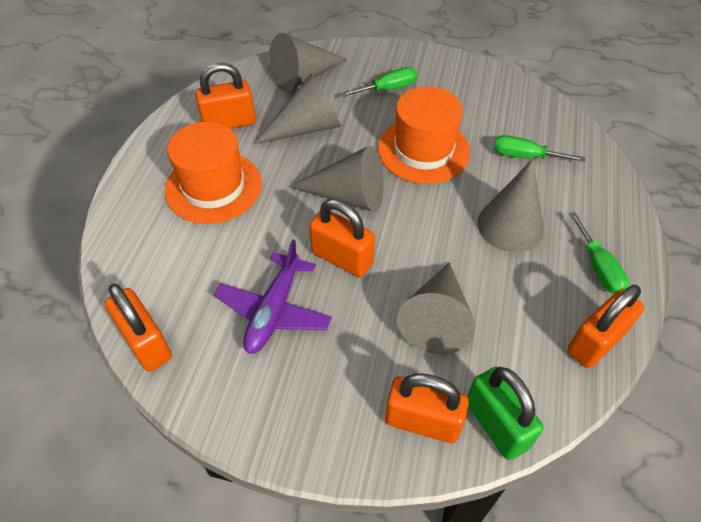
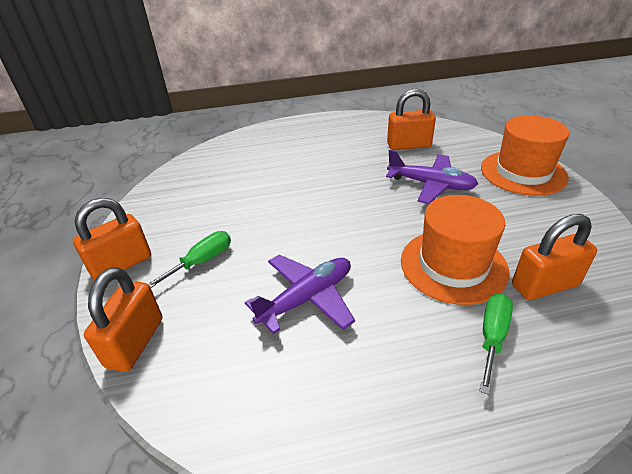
green padlock: [467,367,544,460] = 1 -> none = 0
green screwdriver: [341,67,417,97] [494,135,585,162] [569,212,629,294] = 3 -> [148,231,231,288] [480,293,513,395] = 2
grey cone: [254,74,341,144] [269,33,348,92] [289,146,383,212] [397,262,475,354] [477,159,544,252] = 5 -> none = 0
orange padlock: [104,284,172,372] [195,63,256,129] [309,199,375,277] [385,374,469,443] [567,285,644,368] = 5 -> [73,198,151,281] [84,267,162,372] [387,89,436,150] [512,214,597,300] = 4
purple plane: [214,239,332,354] = 1 -> [245,255,355,334] [386,150,478,204] = 2

